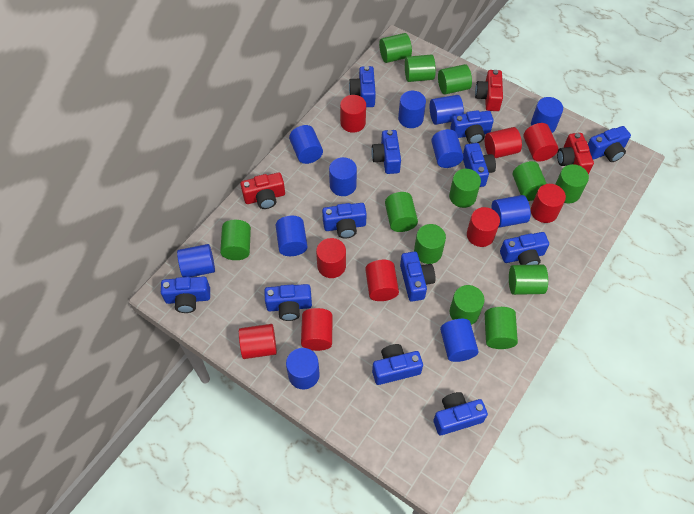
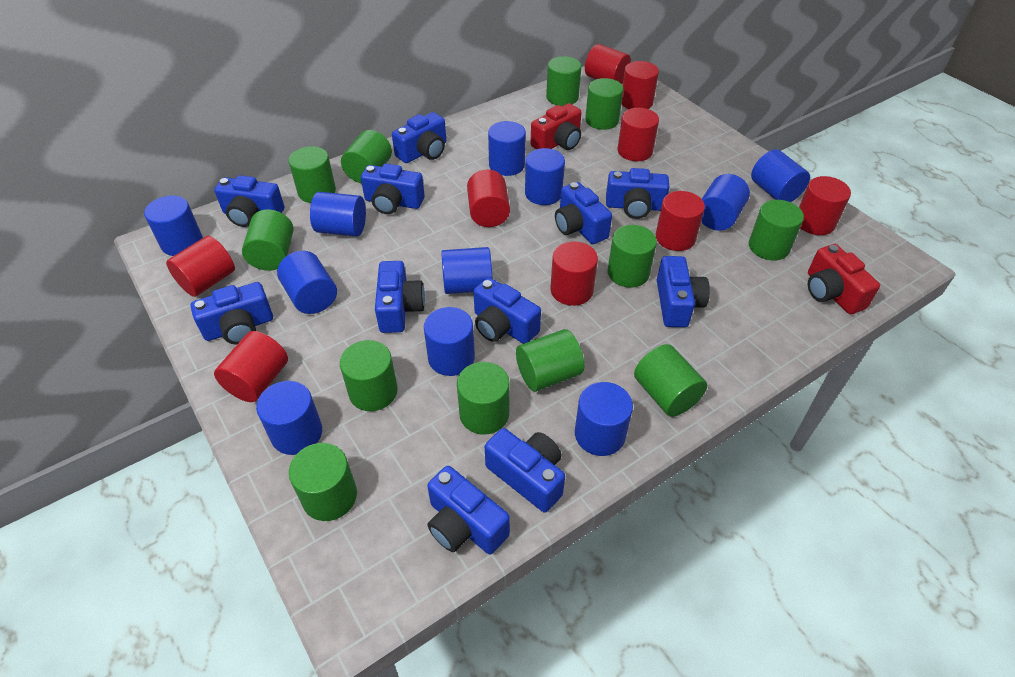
blue camera: [161,277,210,313] [264,284,312,321] [322,203,367,238] [349,66,376,107] [371,130,401,174] [372,344,423,385] [400,251,436,302] [433,392,488,435] [450,110,494,144] [463,143,496,187] [500,232,549,265] [588,126,631,162] = 12 -> [190,282,273,344] [214,175,284,227] [361,164,425,214] [375,261,425,333] [392,112,446,163] [427,466,510,554] [474,278,541,344] [485,428,565,513] [555,182,612,244] [606,168,669,219] [657,256,710,327] = 11
red camera: [240,172,285,209] [475,70,503,111] [557,133,594,175] = 3 -> [530,103,582,150] [808,244,880,314] = 2

